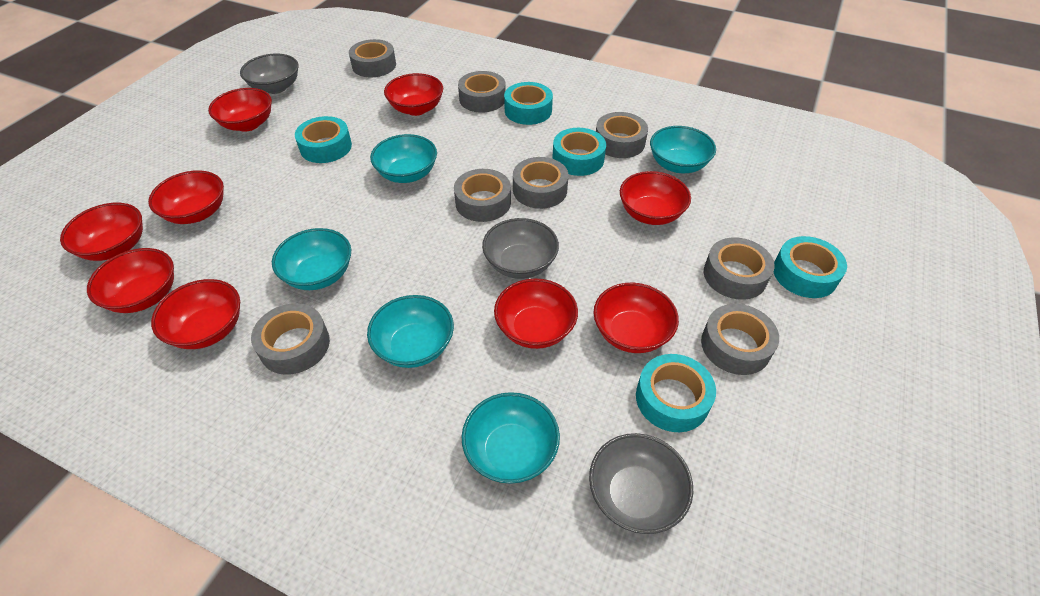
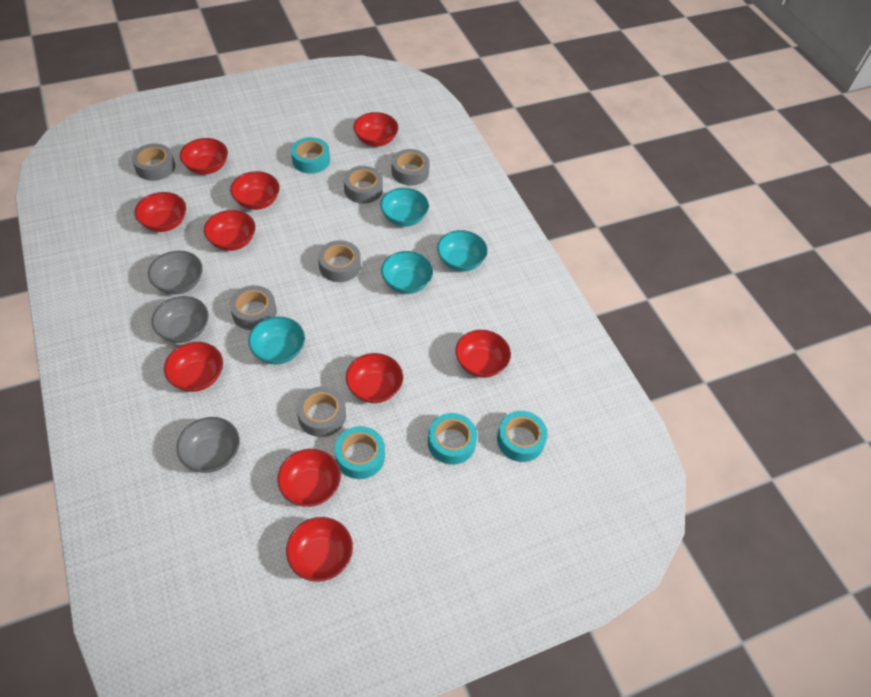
grey tape: [251,303,330,375] [349,39,396,77] [454,169,511,222] [458,71,506,112] [513,157,568,209] [596,112,648,158] [701,304,779,375] [704,237,775,300] = 8 -> [132,143,175,181] [229,285,277,330] [296,386,346,437] [318,240,361,282] [344,166,383,203] [392,149,430,185] = 6
red bowl: [60,203,143,261] [87,248,174,313] [148,170,224,224] [151,279,240,349] [208,88,272,132] [384,73,443,116] [494,279,578,349] [594,283,679,353] [620,171,691,225] = 9 -> [134,192,186,232] [164,342,223,392] [180,138,228,175] [204,210,255,251] [230,171,280,210] [277,449,341,507] [286,517,353,582] [346,353,403,403] [353,112,398,147] [455,330,511,378] = 10
turquoise bowl: [272,228,351,290] [367,295,454,368] [370,134,437,183] [462,392,560,484] [650,126,716,173] = 5 -> [248,316,305,364] [380,188,429,227] [381,251,433,294] [437,230,488,272] = 4
turquoise tape: [295,116,352,163] [504,82,553,125] [552,128,606,176] [636,354,716,432] [774,236,847,298] = 5 -> [291,137,330,174] [335,426,385,479] [428,413,477,465] [497,411,548,462] = 4

